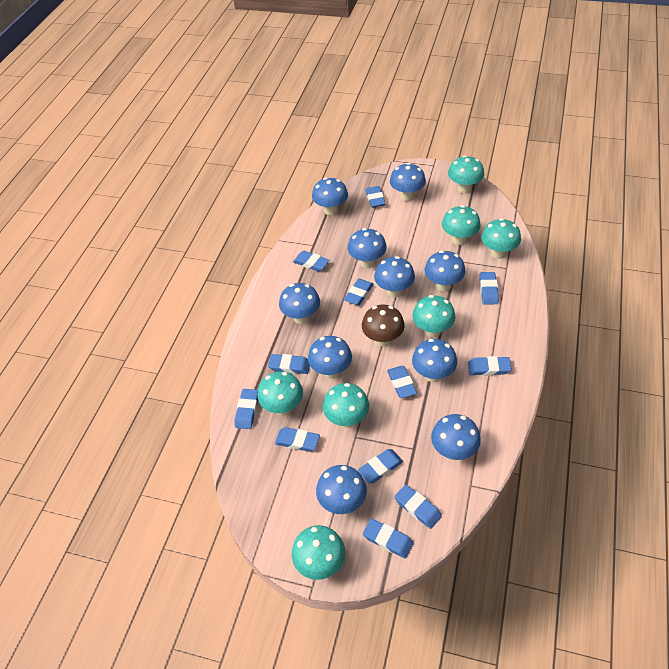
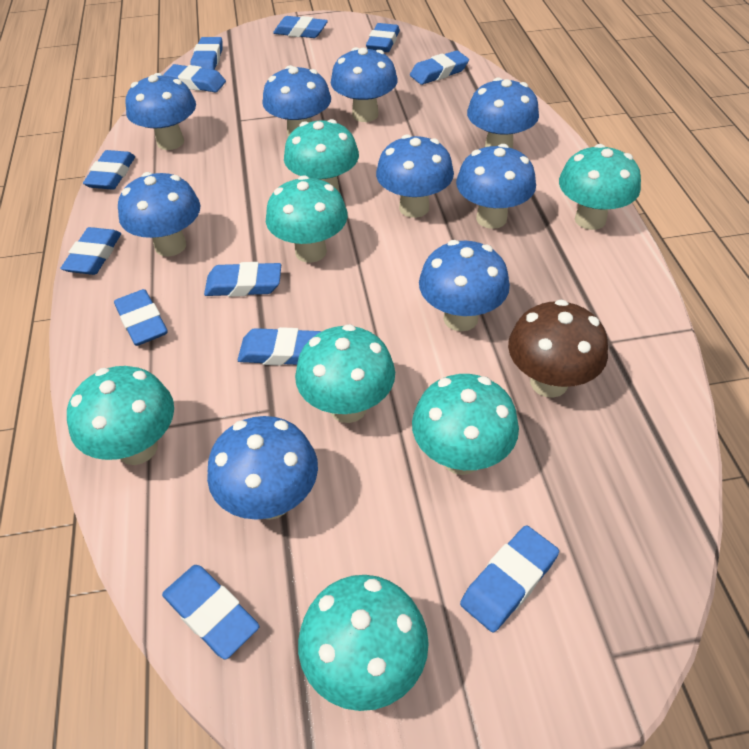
blue mushroom: [279,283,320,324] [308,336,352,379] [312,178,348,215] [316,465,367,514] [348,228,387,268] [374,256,415,298] [390,163,426,201] [412,339,457,383] [425,250,465,292] [431,414,481,460] = 10 -> [118,172,200,257] [126,73,196,150] [207,416,318,520] [262,65,331,137] [331,47,398,122] [376,134,454,218] [419,240,510,331] [456,144,536,229] [467,77,539,149] = 9

